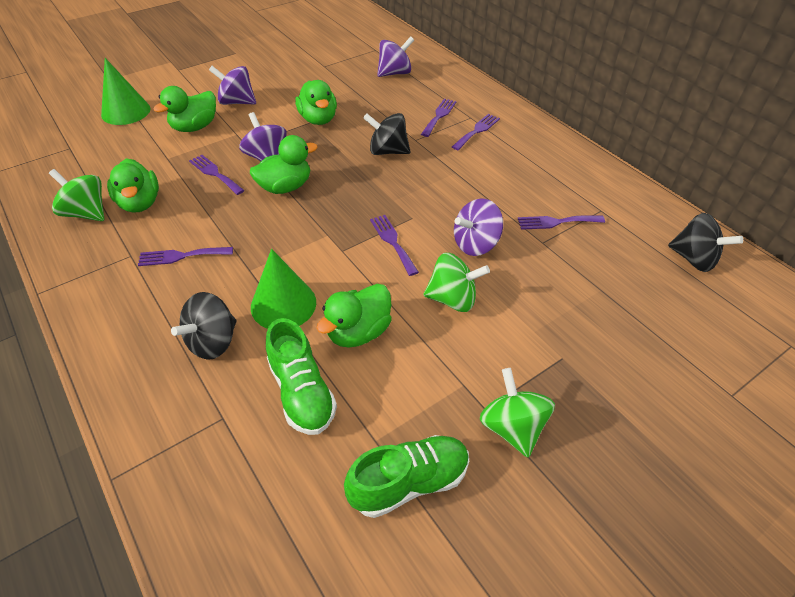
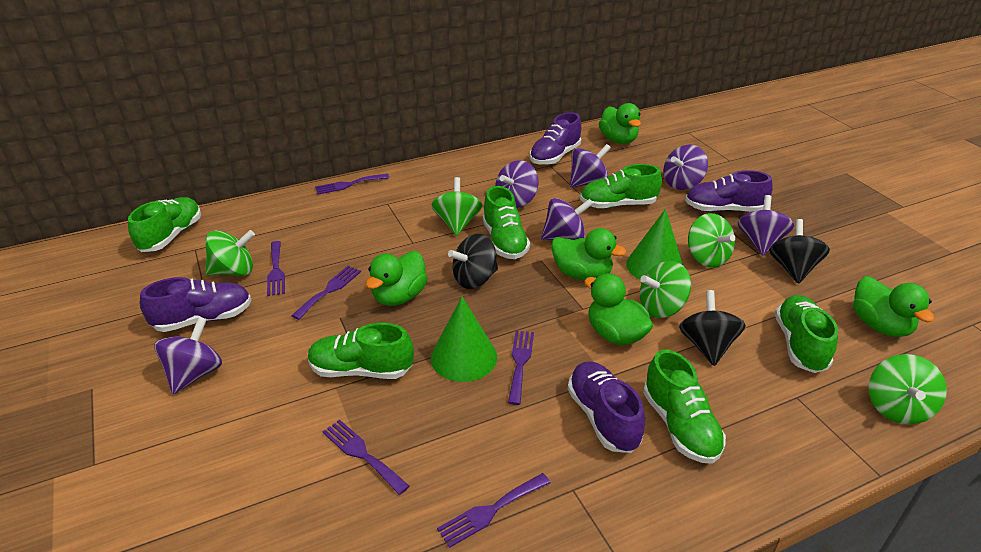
green shoe: [266,318,337,435] [344,435,469,518] = 2 -> [128,197,201,252] [308,323,414,379] [483,186,530,259] [580,164,662,209] [643,350,726,464] [775,295,838,373] = 6
green spinning top: [49,169,104,221] [424,253,490,312] [480,368,555,457] = 3 -> [205,230,255,276] [431,177,482,236] [640,261,691,318] [688,213,736,268] [869,354,947,424] = 5
purple shoe: none = 0 -> [140,277,251,332] [529,112,581,165] [568,361,645,453] [685,170,773,212] = 4
purple spinning top: [209,66,256,105] [239,112,287,161] [377,37,414,77] [454,198,503,256] = 4 -> [154,317,222,394] [495,160,539,208] [541,198,593,240] [570,144,611,187] [663,145,708,190] [738,195,794,256] = 6

